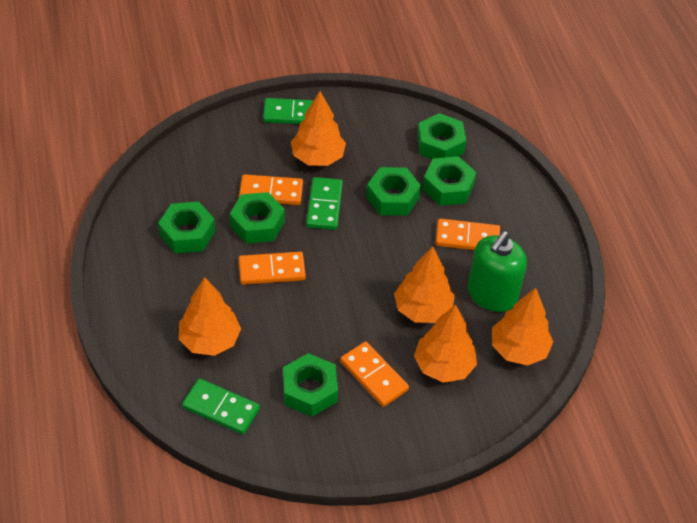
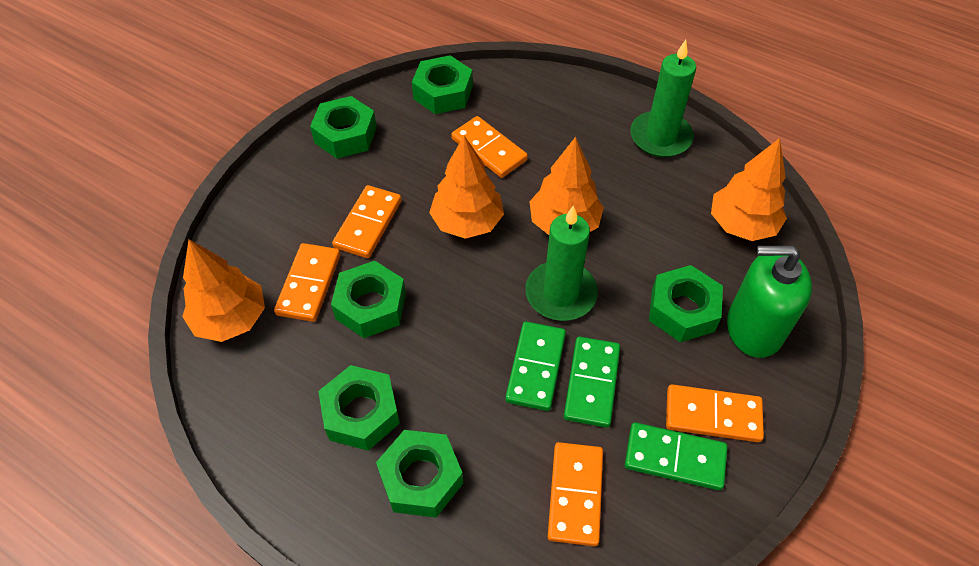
green candle: none = 0 -> [525,206,598,321] [630,40,696,157] = 2
orange domino: [239,174,303,205] [239,252,306,285] [340,341,409,407] [436,218,500,250] = 4 -> [274,243,340,322] [332,185,402,258] [451,116,528,178] [548,442,603,546] [666,384,764,442] = 5
orange tree: [179,277,241,356] [291,91,346,166] [394,246,455,323] [414,304,477,383] [492,288,553,366] = 5 -> [182,239,265,342] [429,136,504,239] [529,137,604,235] [711,138,787,241] = 4

